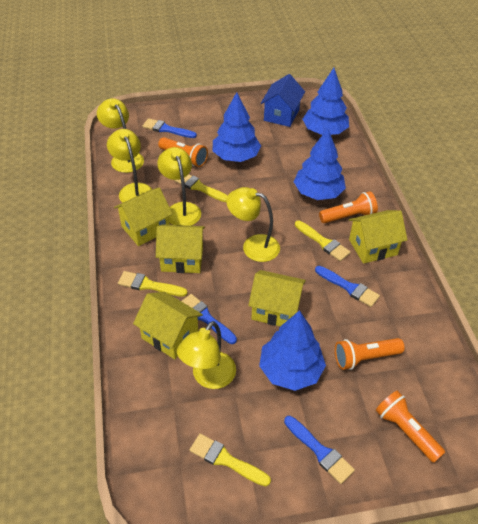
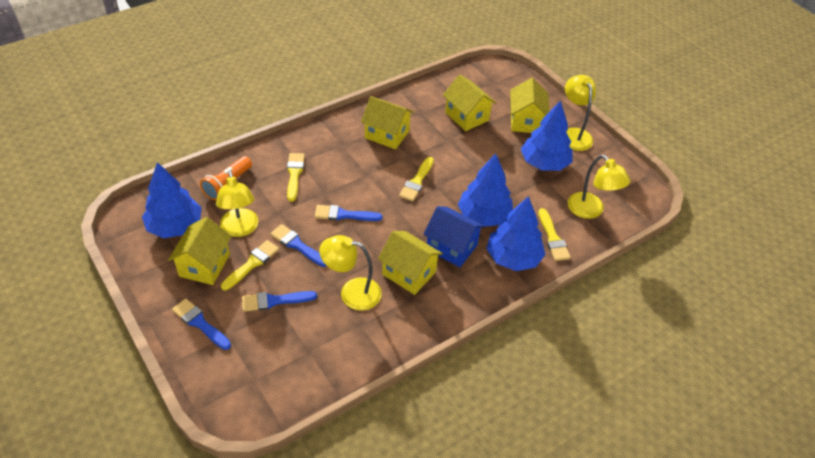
orange flashlight: [158,137,208,167] [319,191,378,223] [335,338,405,370] [376,391,445,463] = 4 -> [200,156,252,200] = 1
yellow lamp: [97,98,144,173] [107,129,152,203] [157,147,201,226] [177,321,236,389] [226,187,280,262] = 5 -> [216,171,258,237] [319,235,382,311] [565,75,596,151] [567,155,630,219] = 4

